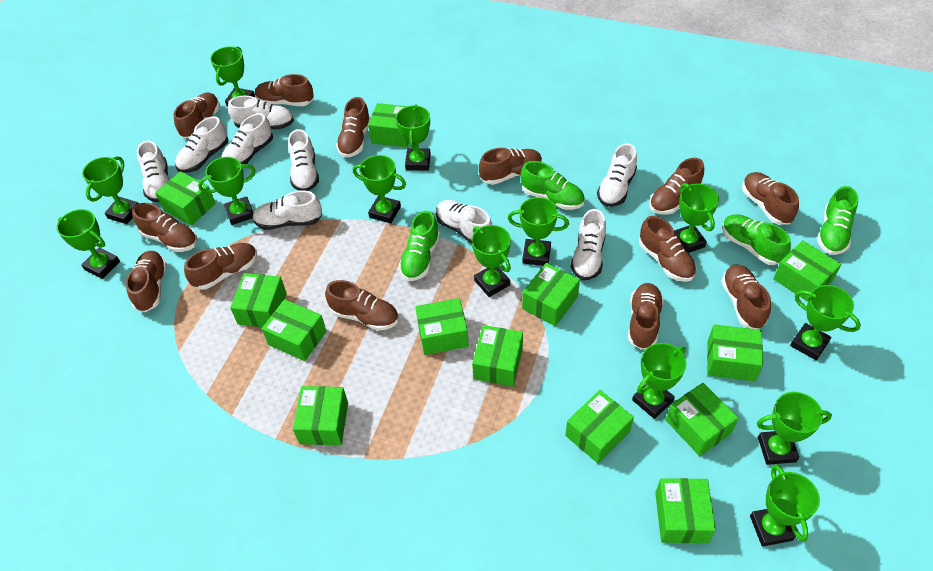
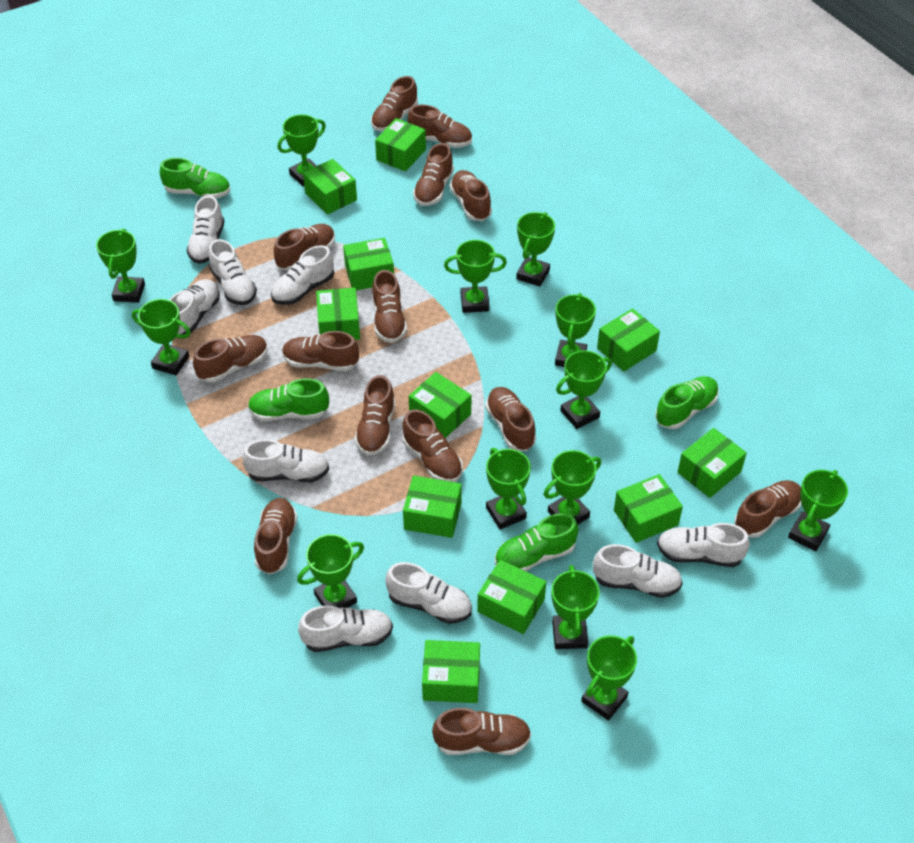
brown shoe: [126,251,167,312] [132,203,197,252] [173,93,220,139] [184,243,257,290] [255,74,314,106] [325,280,399,331] [336,97,371,158] [479,148,542,185] [628,283,664,350] [639,216,696,282] [649,158,704,215] [721,265,771,330] [742,172,799,225] = 13 -> [193,335,268,383] [254,498,298,575] [274,224,335,271] [282,331,359,371] [355,375,395,456] [371,76,418,131] [372,270,407,343] [403,409,463,482] [407,105,472,148] [413,143,454,206] [432,708,531,755] [449,170,492,221] [485,387,536,451] [734,480,801,538] = 14
green box: [155,171,216,226] [230,273,287,327] [262,299,327,361] [293,386,348,445] [368,103,408,147] [415,298,469,355] [472,325,523,387] [522,263,580,326] [565,390,634,464] [655,478,716,543] [666,383,739,456] [707,324,763,381] [773,240,841,302] = 13 -> [303,159,357,215] [316,288,360,340] [343,238,394,290] [375,118,426,171] [403,476,462,538] [409,372,471,438] [422,640,480,703] [477,560,546,634] [597,308,660,371] [614,474,683,543] [678,428,747,498] = 11

